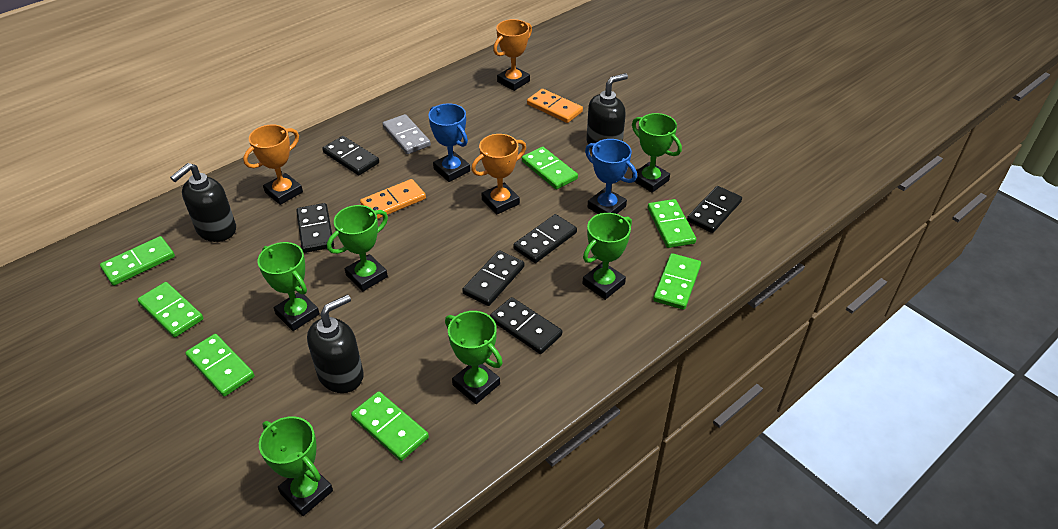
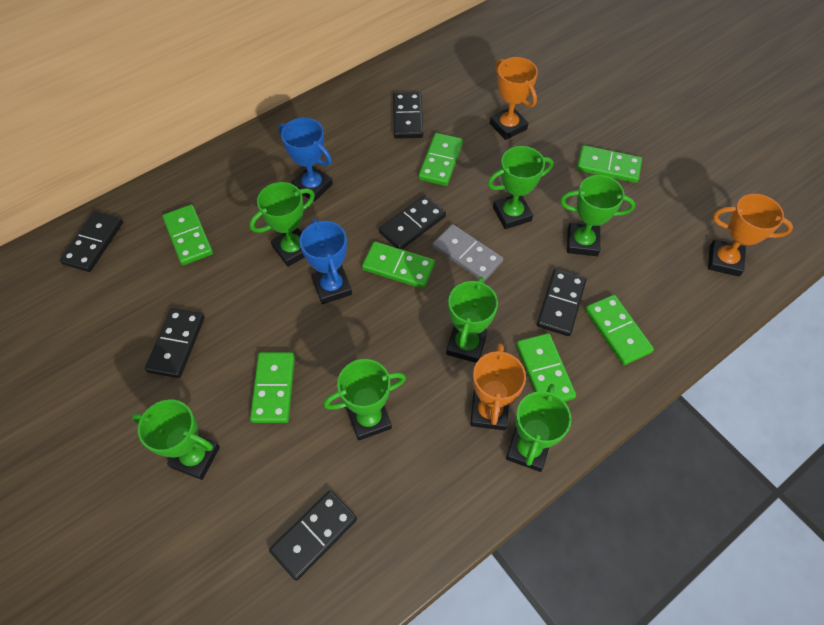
black soap dispenser: [170,163,236,242] [307,294,364,393] [587,73,628,149] = 3 -> none = 0
green trophy: [258,242,320,331] [259,416,333,516] [327,205,388,291] [445,311,503,404] [583,213,632,300] [632,113,682,193] = 6 -> [132,400,220,480] [250,182,315,267] [323,359,406,441] [446,276,498,363] [488,146,553,229] [506,384,572,472] [560,175,635,256] = 7
orange domino: [360,179,426,219] [527,89,583,123] = 2 -> none = 0

